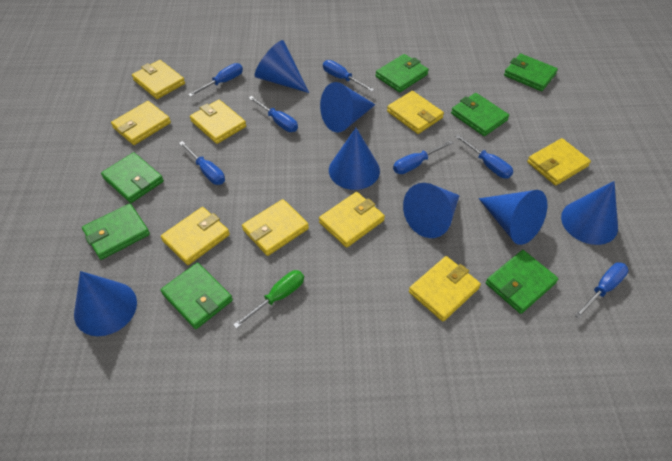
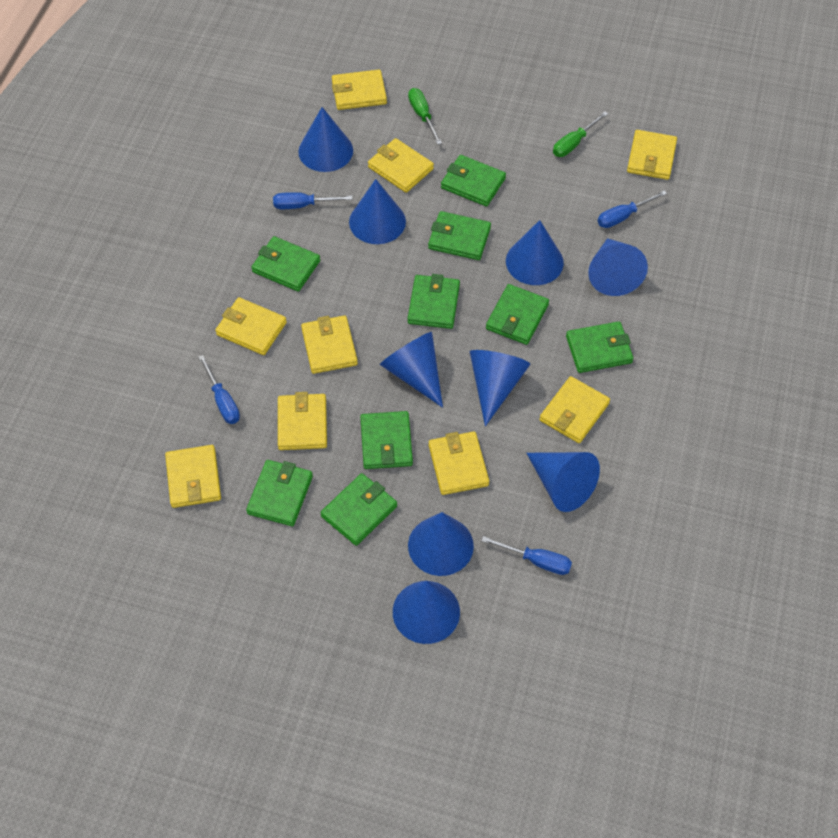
blue cone: [74,271,137,336] [255,40,309,93] [320,82,375,133] [329,128,380,190] [403,183,460,238] [479,190,547,245] [561,181,618,245] = 7 -> [298,107,353,172] [349,179,406,244] [380,332,443,408] [393,581,460,644] [408,512,474,576] [470,350,530,426] [506,220,564,285] [527,452,600,512] [588,238,648,296] = 9
blue screwdriver: [179,141,225,185] [188,63,243,97] [249,96,298,132] [323,60,374,92] [393,140,453,174] [455,134,513,178] [574,262,629,319] = 7 -> [198,355,240,424] [273,192,353,209] [481,536,572,575] [598,191,667,228] = 4
green screwdriver: [233,270,304,329] = 1 -> [408,88,442,145] [553,111,608,157] = 2
green wallet: [82,203,150,260] [101,152,164,203] [161,263,233,329] [375,54,429,92] [451,93,509,136] [486,250,558,314] [504,53,558,91] = 7 -> [246,460,313,526] [251,236,320,292] [320,473,397,546] [360,411,413,469] [408,274,460,329] [428,211,491,260] [441,155,506,207] [486,284,549,345] [566,321,633,373] = 9

